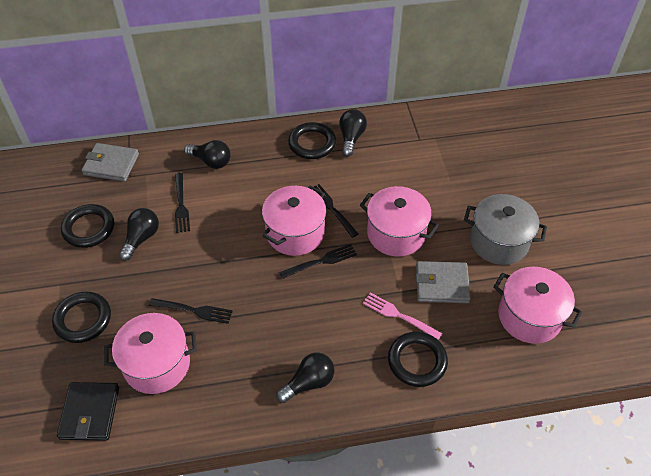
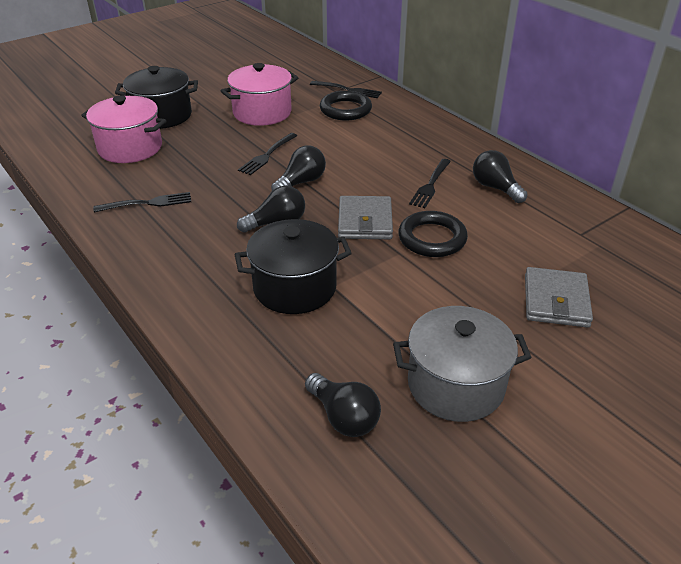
black pot: none = 0 -> [115,66,198,129] [234,219,352,314] = 2
black ring: [52,291,111,343] [61,204,114,248] [288,122,336,159] [388,332,448,387] = 4 -> [320,91,372,121] [398,211,468,257] = 2
black wallet: [57,382,119,441] = 1 -> none = 0
pink fork: [363,293,442,340] = 1 -> none = 0
pink pot: [104,313,197,394] [262,185,326,256] [360,186,439,257] [493,267,583,344] = 4 -> [81,95,167,163] [220,63,299,126] = 2

